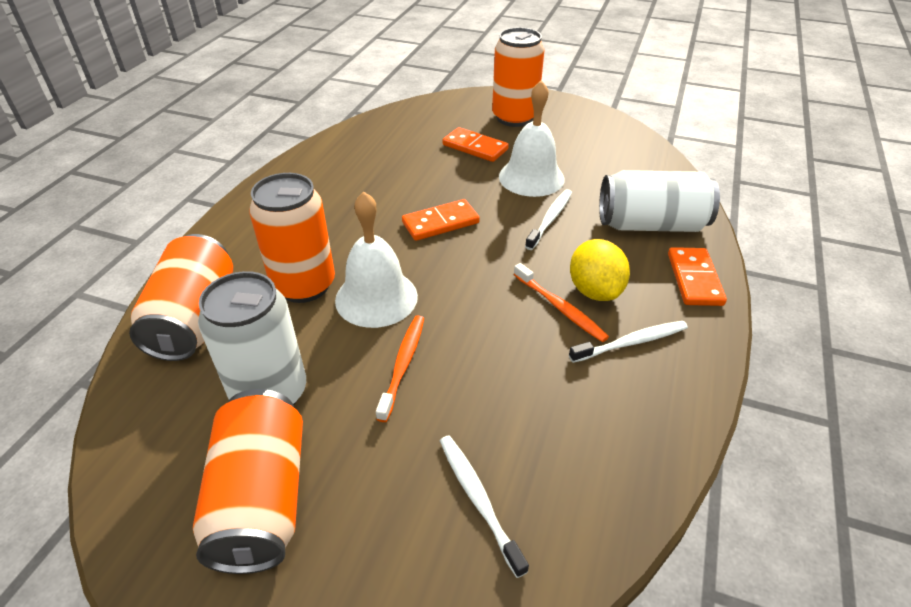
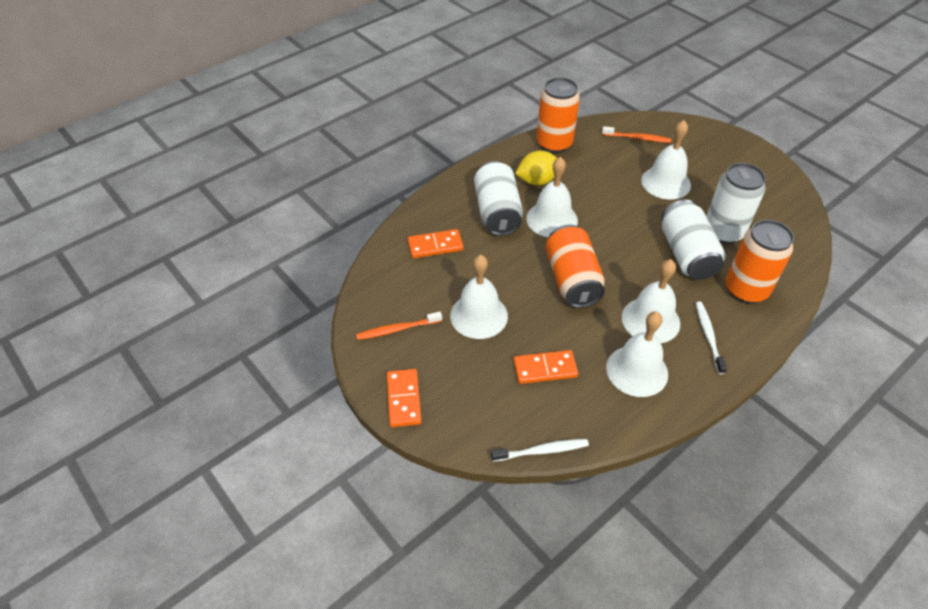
orange can: [129,234,233,361] [193,389,303,574] [249,173,335,303] [492,27,545,127] = 4 -> [536,77,580,153] [545,224,605,308] [726,220,794,304] = 3
white bell: [335,191,418,328] [499,80,565,197] = 2 -> [450,255,508,339] [526,157,578,238] [606,312,668,397] [622,259,680,343] [641,120,691,200] = 5
white can: [198,271,306,405] [599,170,720,232] = 2 -> [474,161,523,236] [661,200,726,280] [706,163,766,244] = 3
white toothbrush: [440,436,529,578] [525,189,572,250] [569,321,688,363] = 3 -> [491,439,589,462] [696,302,727,374] = 2

